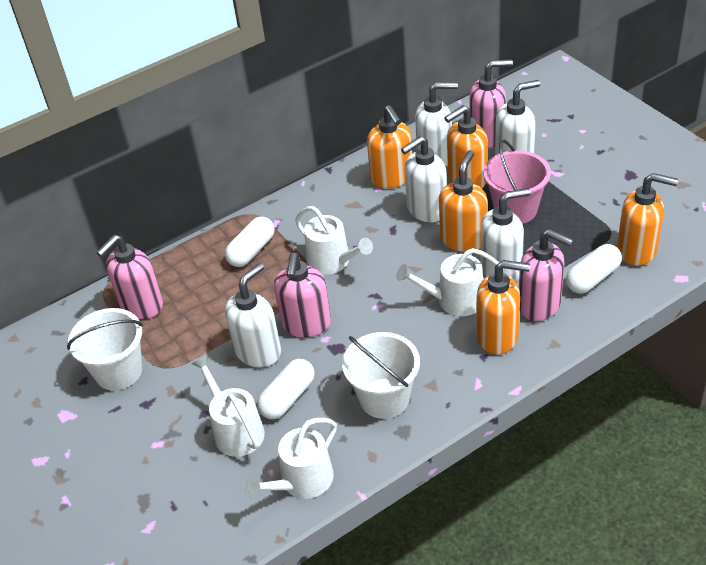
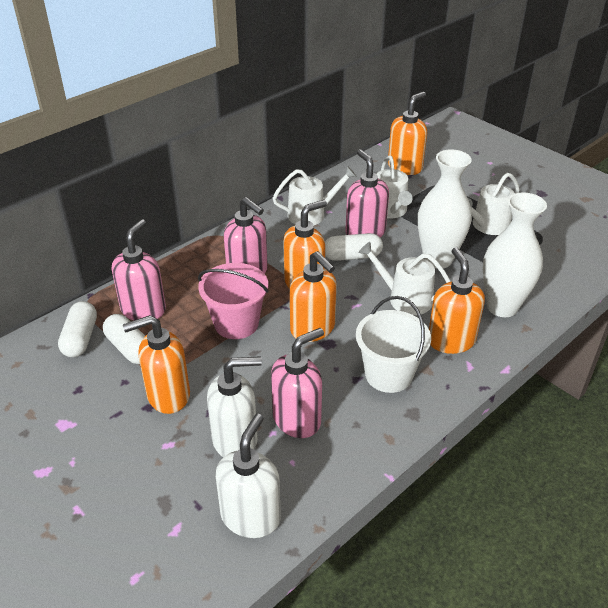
white bucket: [67,308,143,390] [342,332,420,419] = 2 -> [356,296,431,393] = 1
white soap dispenser: [225,263,281,367] [401,136,447,222] [415,82,458,167] [481,188,531,282] [495,80,540,155] = 5 -> [207,356,262,458] [216,414,281,538] = 2
white vase: none = 0 -> [418,149,472,268] [483,193,547,317] = 2

